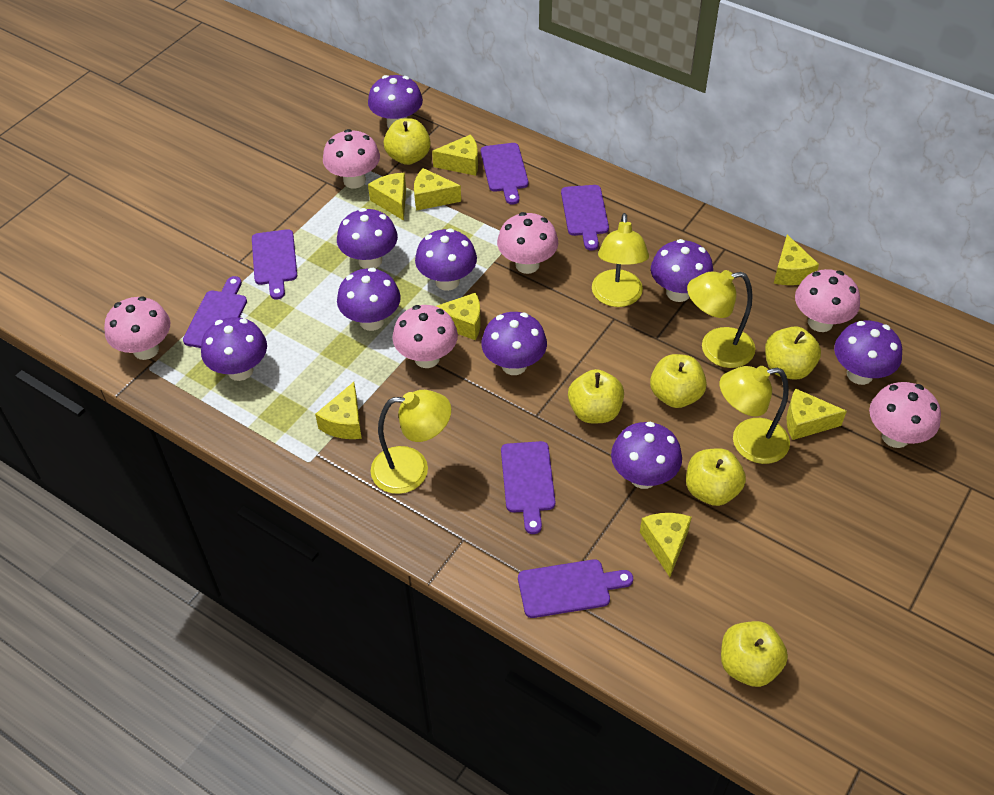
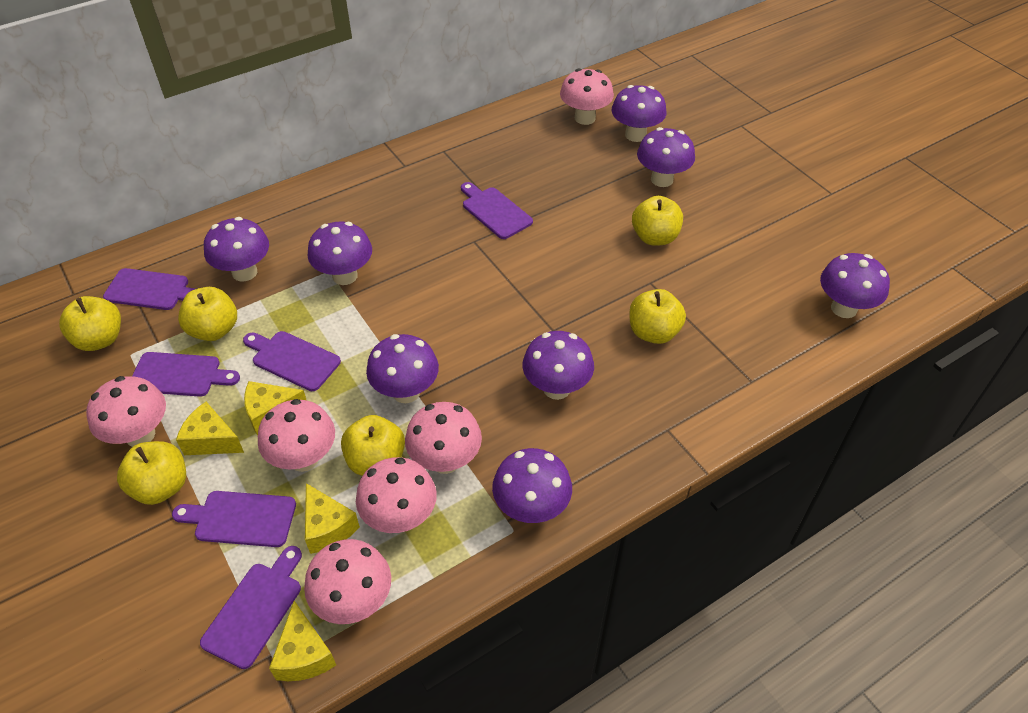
purple mushroom: [201,317,267,381] [337,208,398,269] [337,268,401,331] [368,75,423,129] [415,229,477,291] [481,312,547,375] [611,421,682,489] [651,239,714,302] [834,321,902,385] = 9 -> [204,217,269,282] [308,221,372,285] [366,334,439,403] [492,448,572,523] [522,331,594,400] [611,85,667,142] [637,127,695,187] [820,253,890,318] = 8
yellow cheese: [315,382,362,439] [368,173,406,221] [414,168,461,211] [432,134,478,176] [436,292,481,340] [640,513,692,577] [774,235,819,285] [787,388,847,440] = 8 -> [176,402,244,455] [244,381,306,436] [269,601,336,681] [305,483,360,554] = 4
yellow lamp: [371,390,451,494] [592,213,649,307] [687,270,755,368] [720,366,790,464] = 4 -> none = 0

